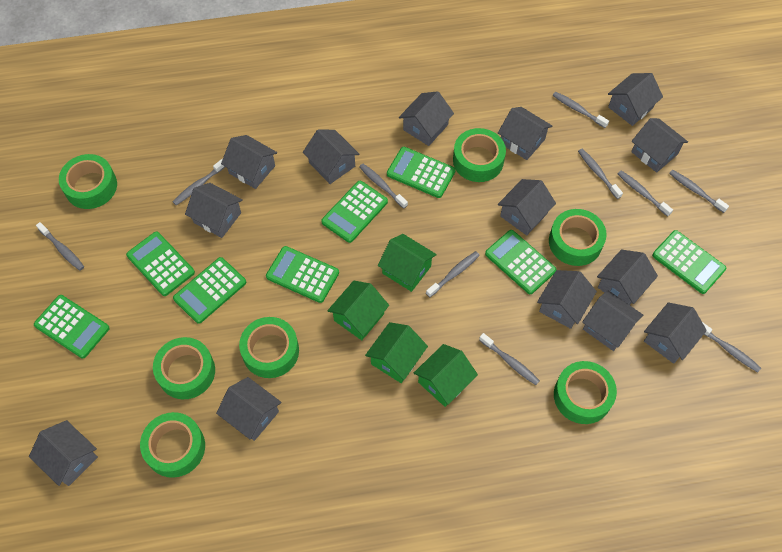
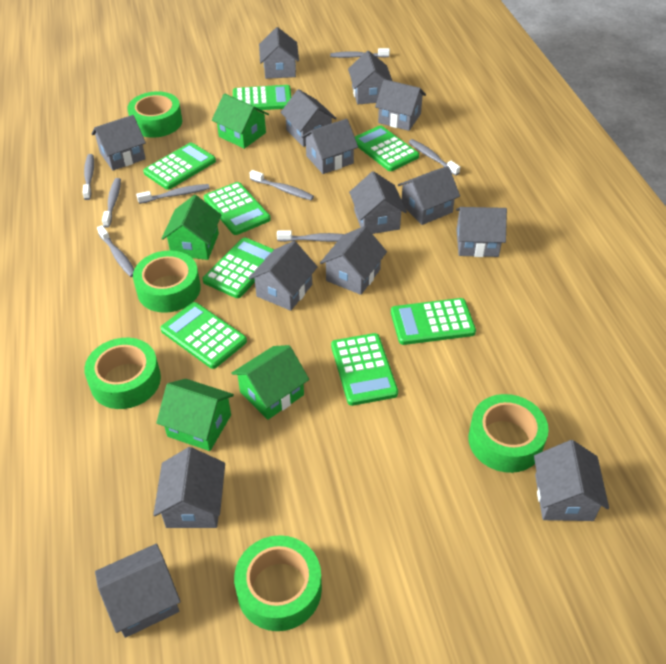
green tape: [59,154,117,209] [140,412,205,478] [153,337,215,399] [239,317,299,378] [453,128,506,182] [549,209,607,266] [554,361,617,424] = 7 -> [84,338,161,409] [127,91,182,138] [133,250,201,313] [234,535,322,631] [468,394,549,473] = 5
grey toothbrush: [36,222,84,271] [173,159,225,205] [359,164,408,209] [426,251,480,297] [479,333,540,385] [553,92,609,128] [578,149,623,199] [618,171,673,217] [669,170,729,213] [702,322,761,372] = 10 -> [83,154,94,200] [97,225,134,277] [102,178,121,228] [136,184,210,204] [250,170,314,200] [277,230,344,242] [330,48,390,58] [409,139,460,176] = 8

